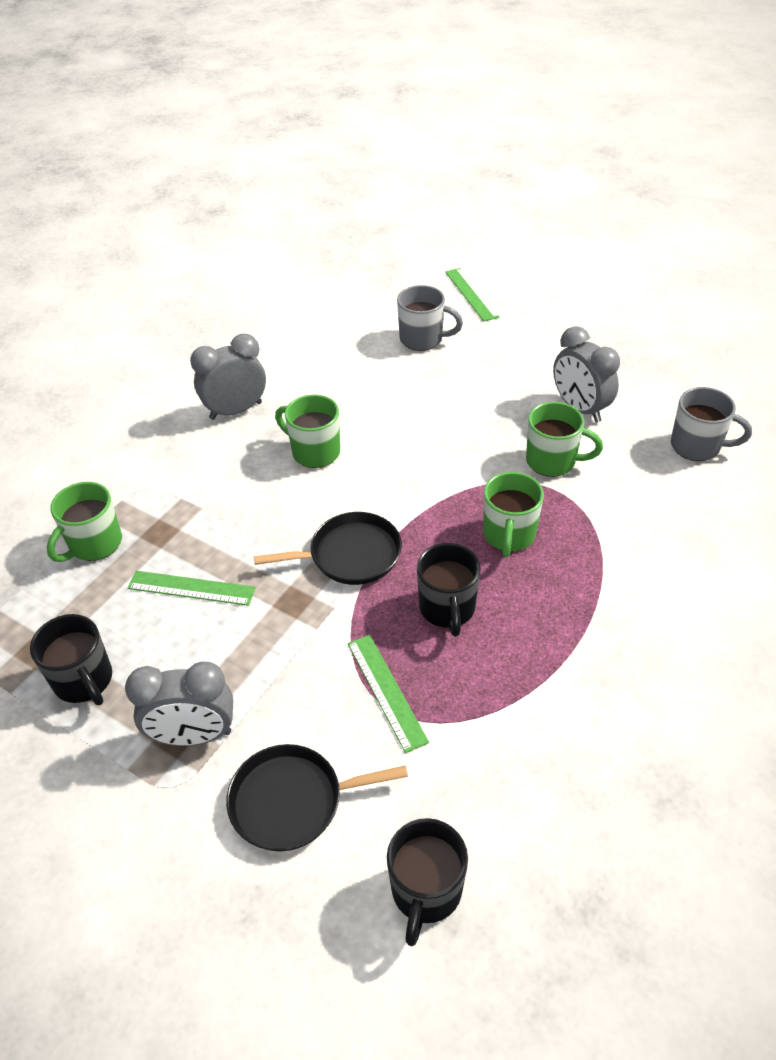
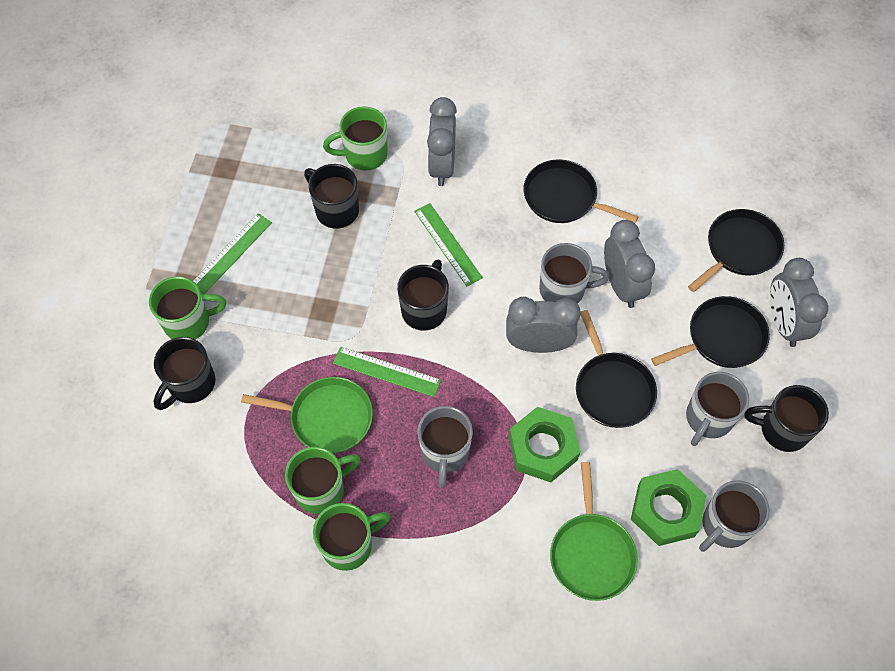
black mug: [30,614,112,705] [387,818,468,946] [417,543,481,637] = 3 -> [153,337,216,410] [304,164,359,229] [397,259,449,331] [744,385,829,452] = 4
black pan: [226,744,408,852] [254,512,402,585] = 2 -> [524,159,639,223] [576,310,657,428] [651,296,770,368] [688,209,784,292] = 4
green nut: none = 0 -> [509,407,580,483] [631,469,706,546] = 2
green pan: none = 0 -> [241,377,373,453] [550,462,638,601] = 2
grey clock: [125,661,233,746] [190,334,266,420] [553,326,620,422] = 3 -> [427,97,457,186] [506,297,581,353] [604,220,655,308] [770,258,828,347] = 4
grey mug: [397,285,463,351] [671,387,752,461] = 2 -> [418,406,473,488] [539,243,610,304] [686,372,749,446] [699,480,770,552] = 4

